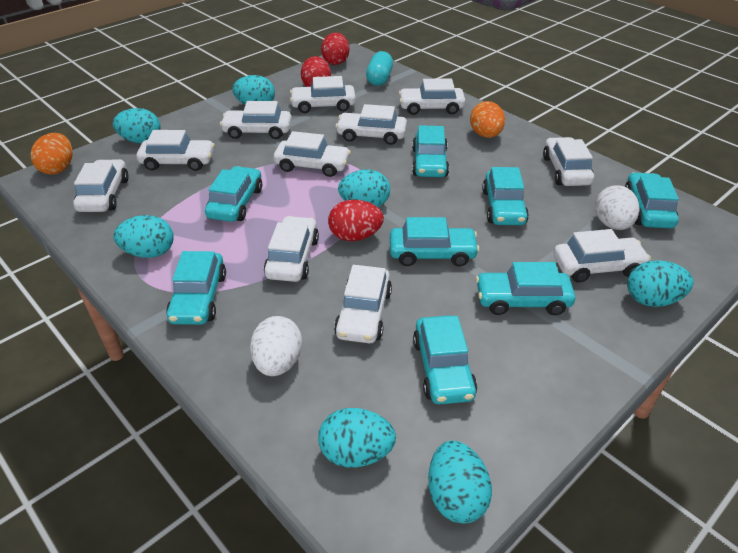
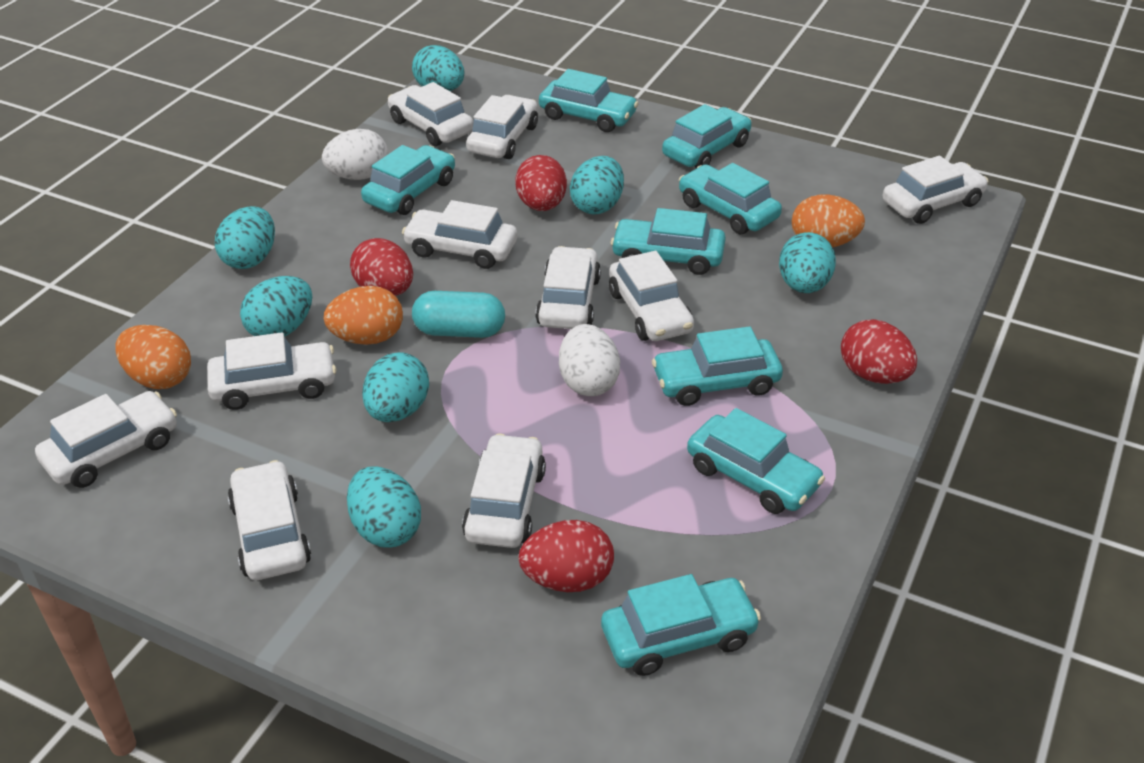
orange egg: [30,133,73,175] [470,101,505,138] = 2 -> [115,325,191,389] [324,286,403,345] [791,195,865,247] = 3
red egg: [301,56,331,87] [321,33,349,65] [328,199,384,241] = 3 -> [350,238,413,296] [515,155,567,211] [519,520,614,592] [841,319,917,384] = 4
white car: [73,159,129,212] [137,130,215,171] [220,101,292,139] [264,216,319,282] [274,131,351,177] [290,76,356,113] [334,265,392,343] [335,104,407,145] [399,78,465,115] [543,137,594,186] [554,229,651,283] = 11 -> [35,391,177,488] [207,332,337,410] [228,460,311,580] [388,82,474,146] [402,200,517,269] [462,433,546,548] [466,95,538,159] [535,246,601,329] [609,251,694,341] [883,156,988,224] = 10

